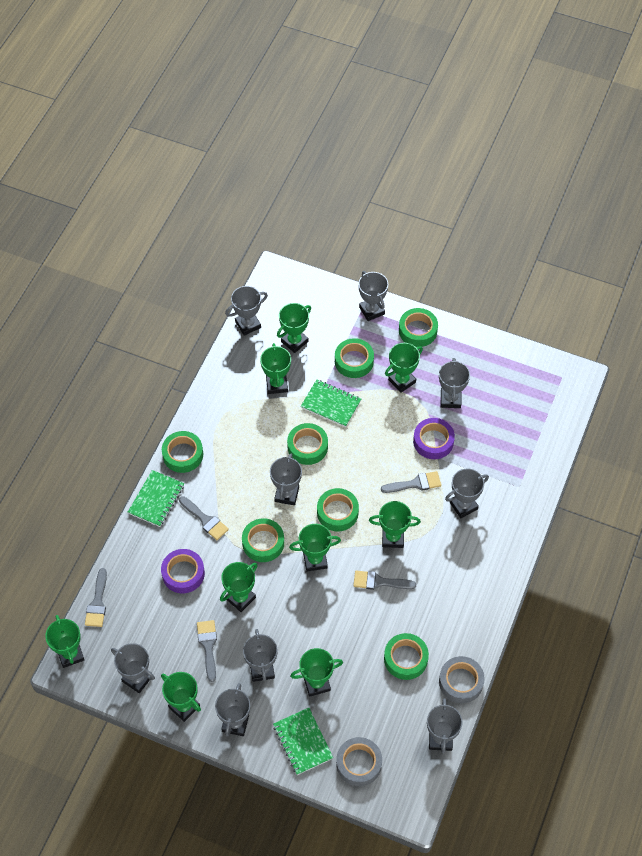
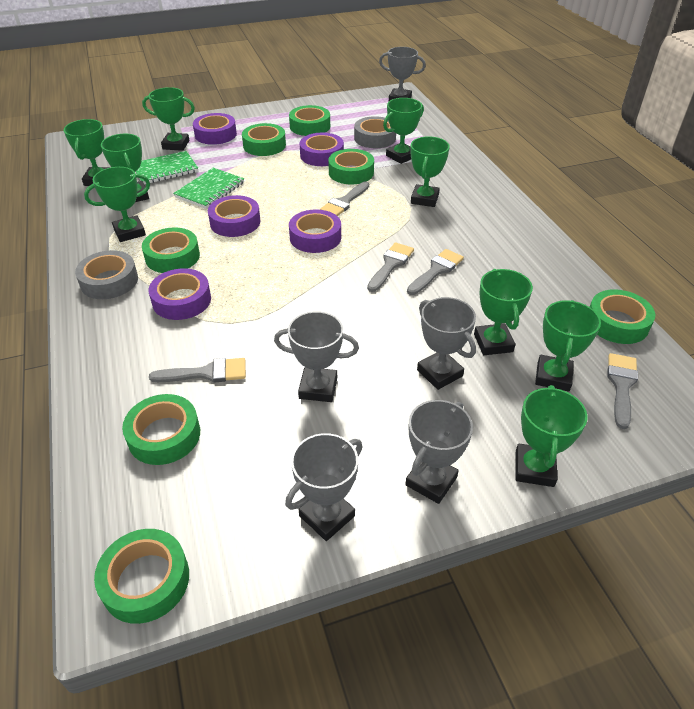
green notebook: [128,470,184,527] [273,708,333,775] [301,380,361,427] = 3 -> [136,151,198,184] [173,168,244,209] = 2
grey trophy: [111,643,155,693] [215,683,250,736] [225,286,268,336] [243,629,277,682] [270,454,302,505] [358,271,388,321] [427,698,463,753] [439,358,470,408] [445,468,489,518] = 9 -> [274,311,359,402] [285,433,362,541] [379,47,426,101] [405,400,473,504] [417,297,476,390] = 5
purple tape: [161,549,205,593] [413,418,455,459] = 2 -> [149,268,211,320] [193,113,237,145] [208,195,260,237] [289,209,341,253] [300,133,344,166] = 5

